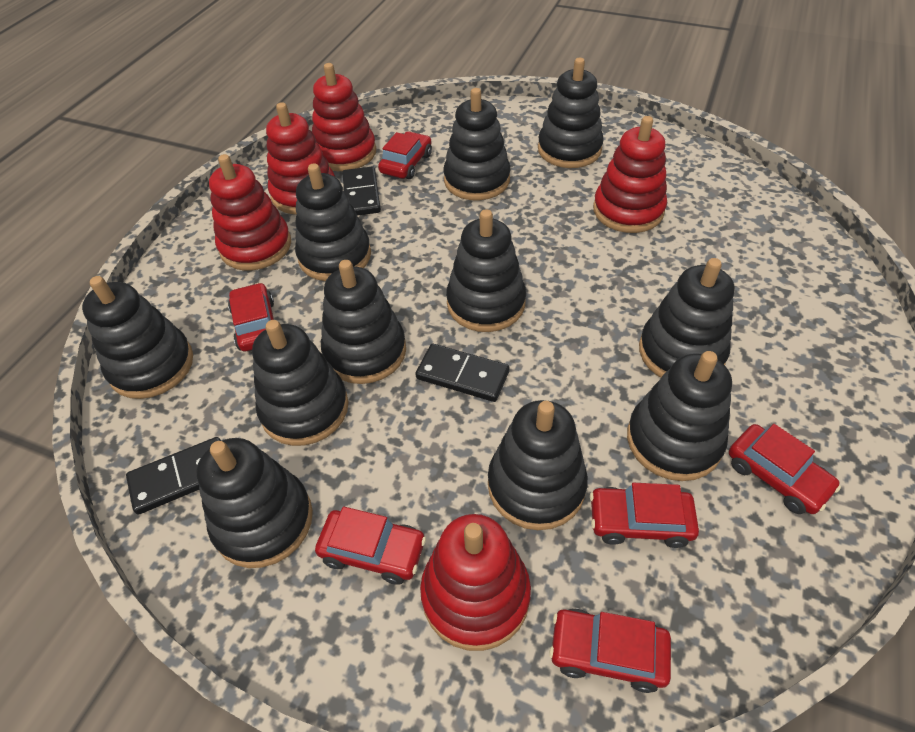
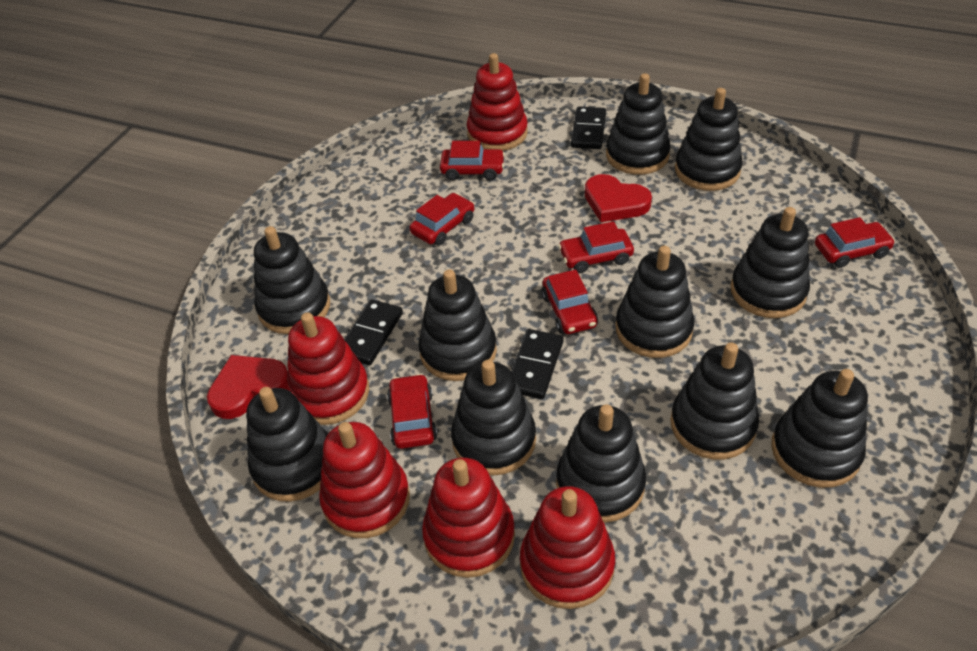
red heart: none = 0 -> [207,355,288,419] [585,174,652,222] = 2

